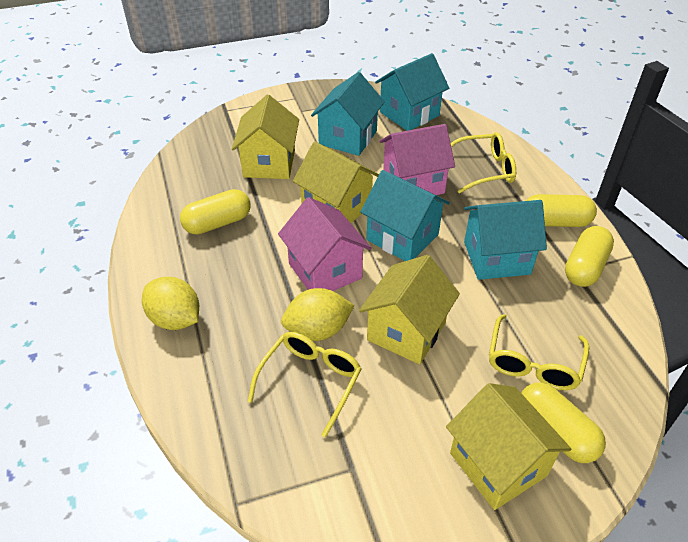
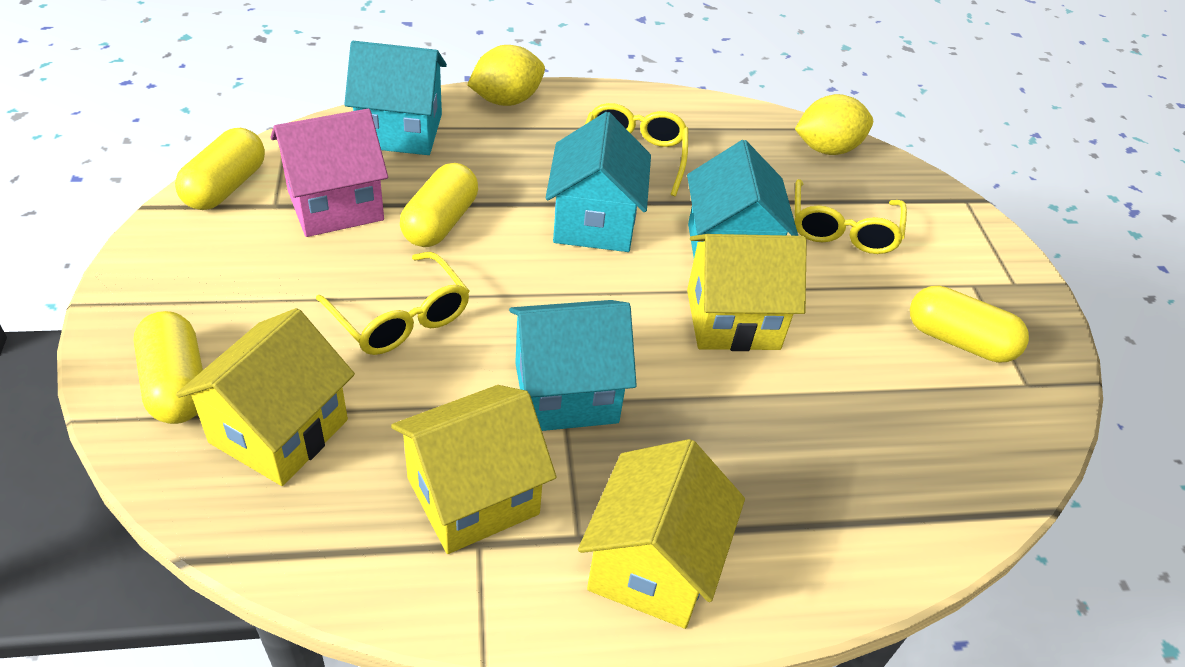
pink house: [278,197,372,291] [380,124,455,195] = 2 -> [271,109,388,237] = 1

